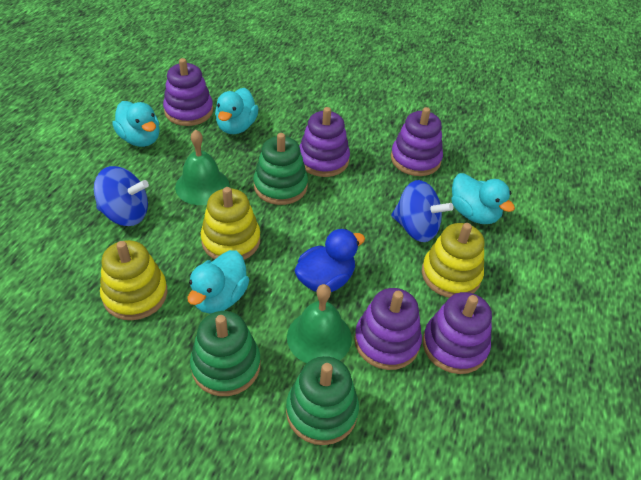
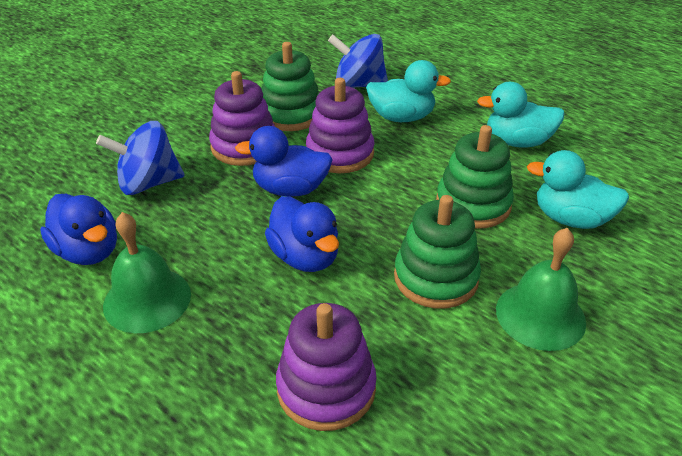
blue duck: [294,229,365,292] = 1 -> [40,194,117,265] [235,126,333,197] [265,196,339,272] = 3
purple stacking toy: [163,58,213,126] [299,107,350,177] [354,288,422,370] [391,107,443,176] [423,292,492,374] = 5 -> [209,71,275,166] [276,303,377,431] [306,78,375,173] = 3
turquoise duck: [112,101,160,147] [187,250,249,314] [215,88,259,134] [451,173,515,224] = 4 -> [366,60,451,122] [477,82,565,148] [527,150,629,229] = 3
yellow stacking toy: [100,240,168,320] [201,187,260,260] [422,223,484,298] = 3 -> none = 0

